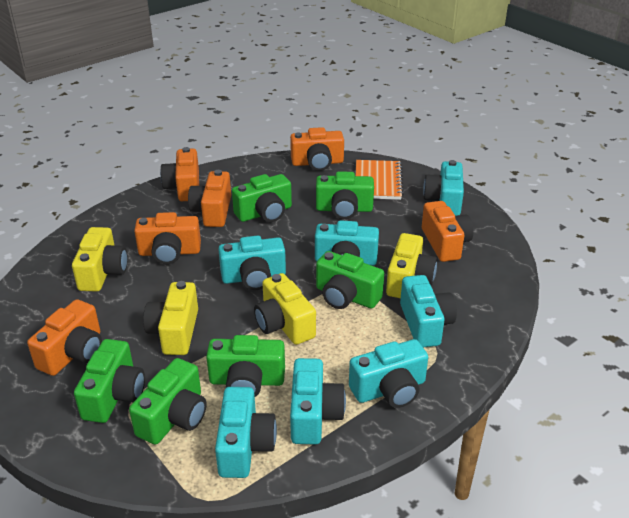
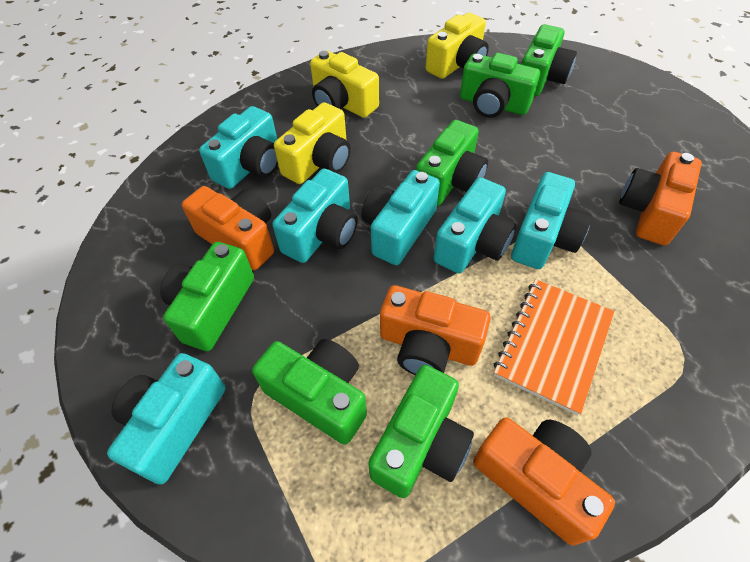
orange camera: [27,299,102,376] [134,212,201,264] [160,147,199,201] [188,170,231,227] [290,127,344,171] [422,201,473,262] = 6 -> [182,186,274,271] [380,285,491,375] [473,418,615,546] [619,152,702,246] = 4
turquoise camera: [215,387,277,478] [218,235,286,290] [290,358,346,444] [315,220,379,266] [349,339,428,408] [400,275,457,347] [423,160,464,216] = 7 -> [107,353,226,485] [199,106,278,189] [272,169,358,263] [361,170,440,265] [433,177,516,273] [511,172,592,269] = 6
yellow camera: [72,227,128,292] [143,281,198,355] [254,273,316,345] [386,233,437,298] = 4 -> [274,102,351,184] [310,50,379,118] [426,13,489,79] = 3

